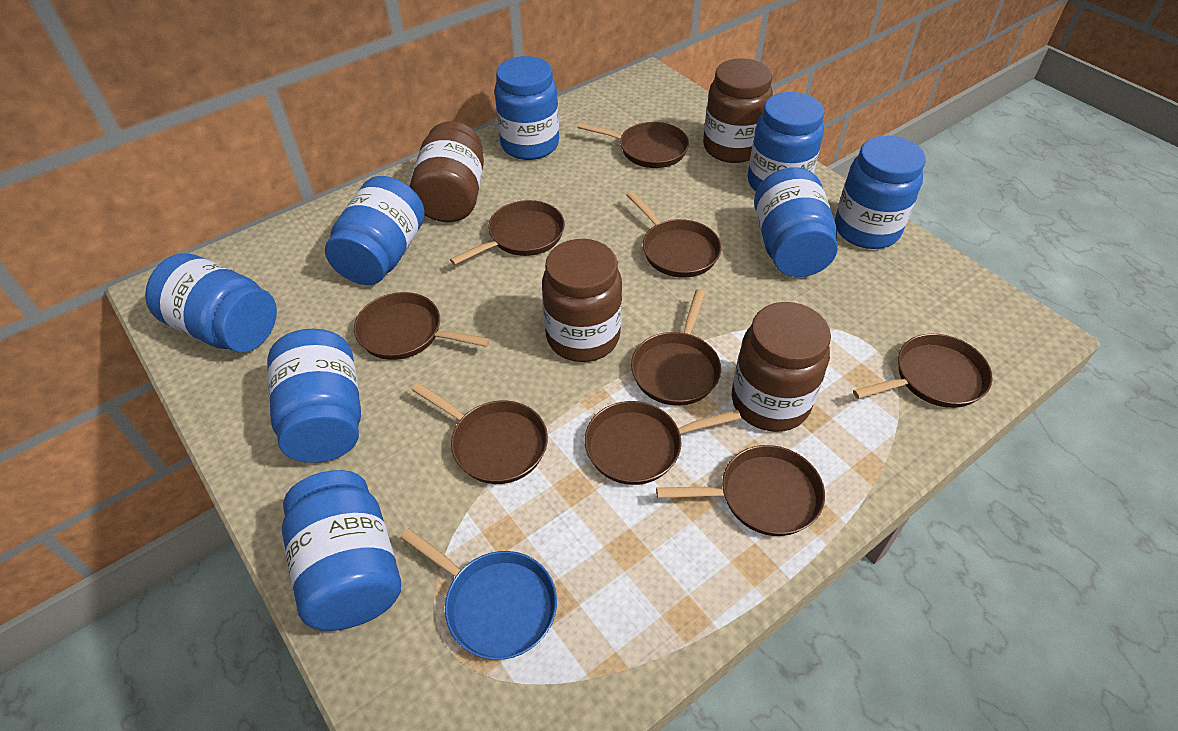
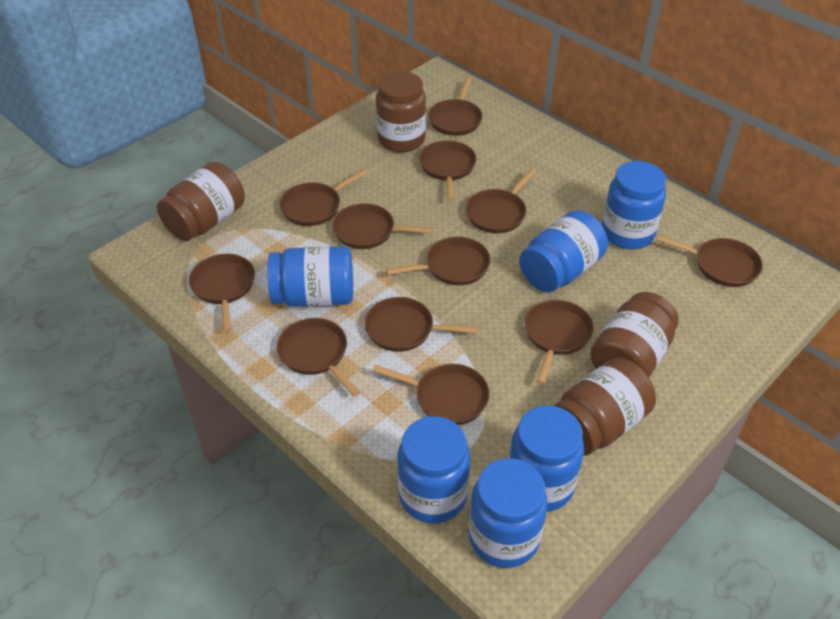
blue jar: [145,253,277,353] [267,329,361,463] [282,470,401,631] [325,176,425,285] [494,56,559,160] [748,92,825,191] [754,167,838,277] [835,136,926,249] = 8 -> [267,246,353,307] [397,416,471,524] [469,458,548,568] [509,405,584,512] [519,210,608,293] [602,161,666,249] = 6
blue pan: [400,528,557,660] = 1 -> none = 0
brown pan: [354,292,490,360] [412,383,548,484] [450,200,565,265] [578,122,689,168] [585,401,741,485] [627,191,722,278] [631,289,721,406] [656,445,825,536] [853,334,993,408] = 9 -> [189,254,255,332] [277,318,360,397] [280,169,367,226] [332,203,434,249] [365,297,478,352] [372,364,490,425] [386,237,491,285] [419,140,476,201] [428,76,483,136] [466,168,536,233] [525,300,594,384] [656,235,763,287] = 12

